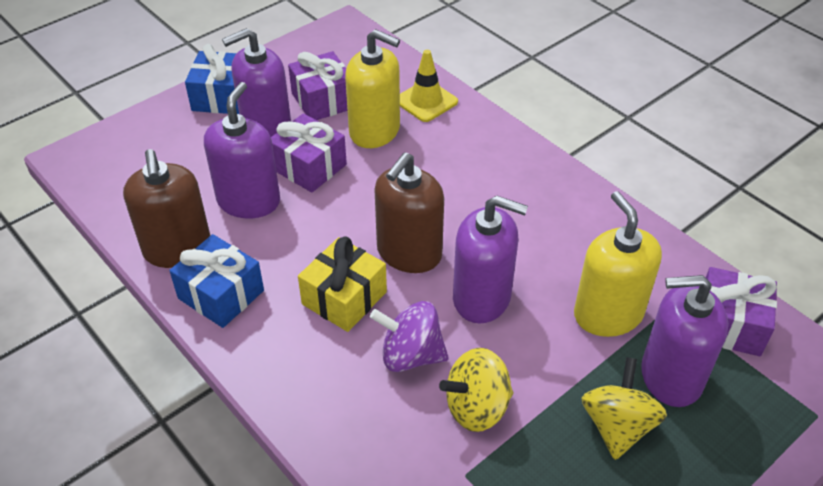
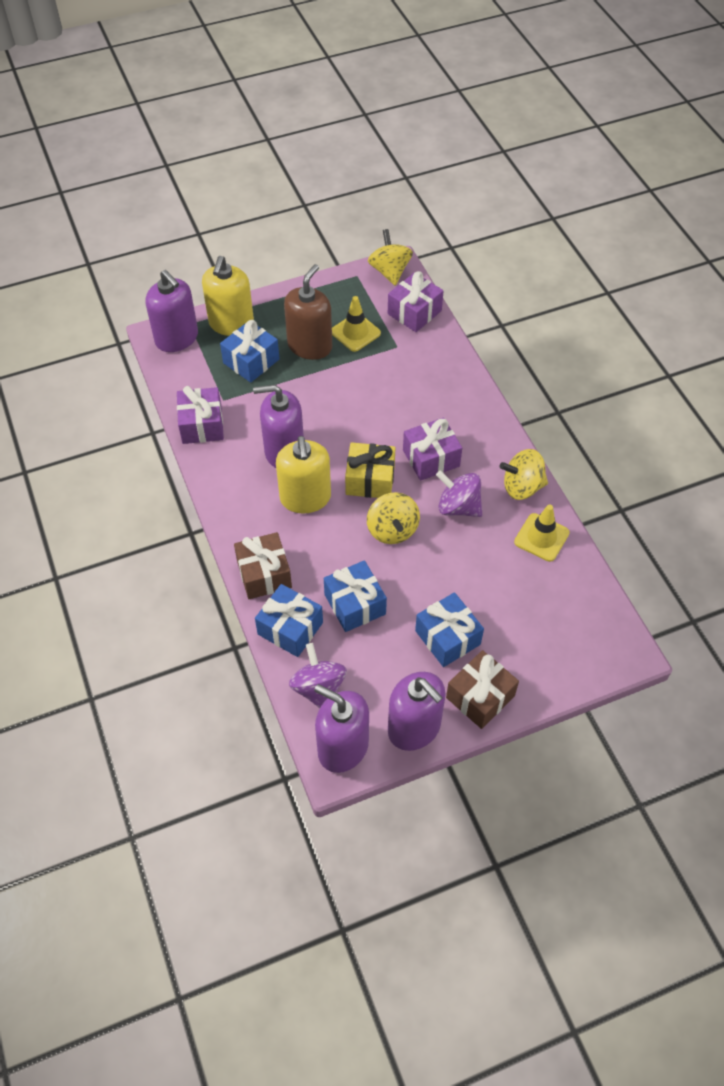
blue gift: [169,234,264,328] [185,44,239,114] = 2 -> [220,320,280,383] [255,584,323,657] [324,560,387,632] [415,592,484,667] = 4
brown gift: none = 0 -> [234,532,292,599] [446,650,519,729] = 2
brown soap dispenser: [123,149,210,268] [374,153,444,273] = 2 -> [284,264,332,360] = 1
purple spinning top: [370,301,449,372] = 1 -> [289,643,347,708] [436,470,482,517] = 2
yellow spinning top: [439,348,513,432] [581,357,667,460] = 2 -> [367,492,420,544] [368,229,413,286] [500,449,548,500] = 3
yellow traffic cone: [400,50,458,122] = 1 -> [332,296,381,352] [514,504,570,562] = 2

